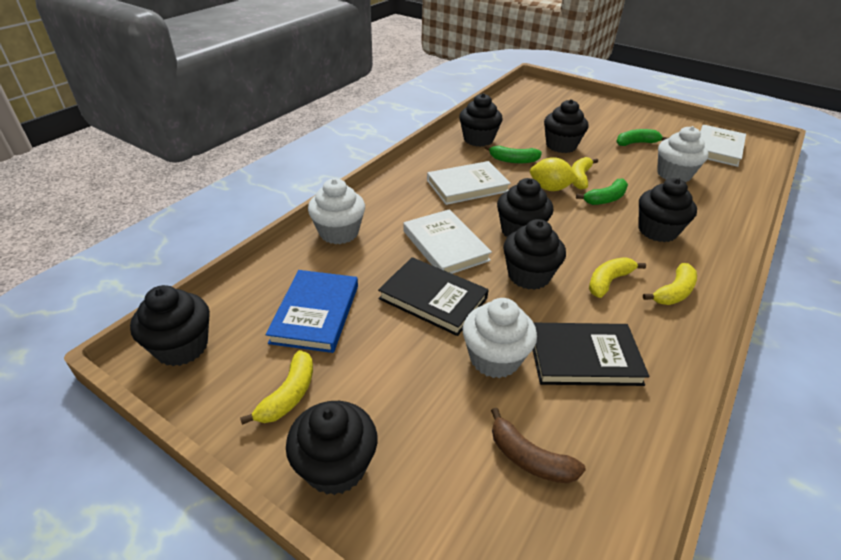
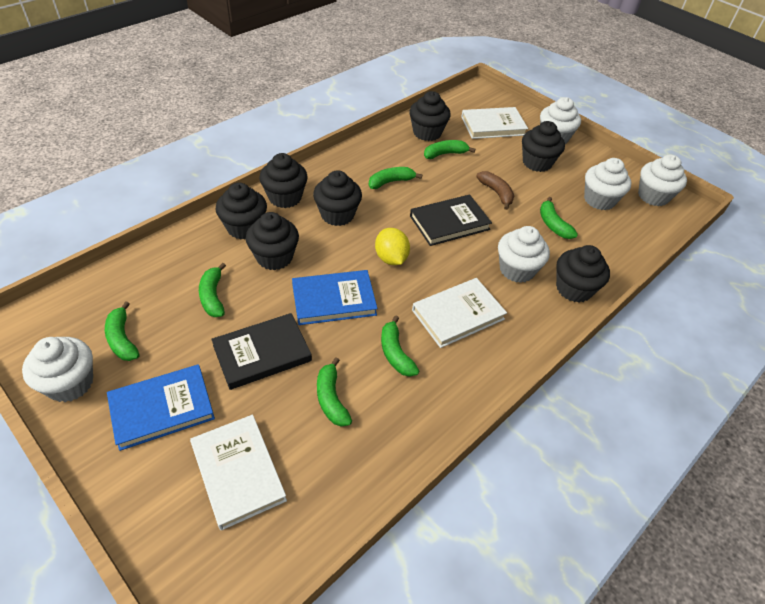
blue book: [266,270,358,353] = 1 -> [107,364,215,451] [292,270,378,325] = 2
green banana: [484,145,542,163] [576,179,628,205] [616,129,668,146] = 3 -> [105,301,140,361] [199,263,226,317] [317,357,352,427] [369,167,422,189] [381,315,419,377] [424,140,475,159] [540,197,578,239] = 7
white cupcake: [308,178,365,244] [463,298,537,378] [657,126,709,182] = 3 -> [22,337,93,402] [498,226,550,283] [540,97,581,144] [584,158,632,210] [638,154,687,206] = 5
yellow banana: [240,350,313,425] [572,157,598,189] [589,258,646,298] [643,263,697,305] = 4 -> none = 0

